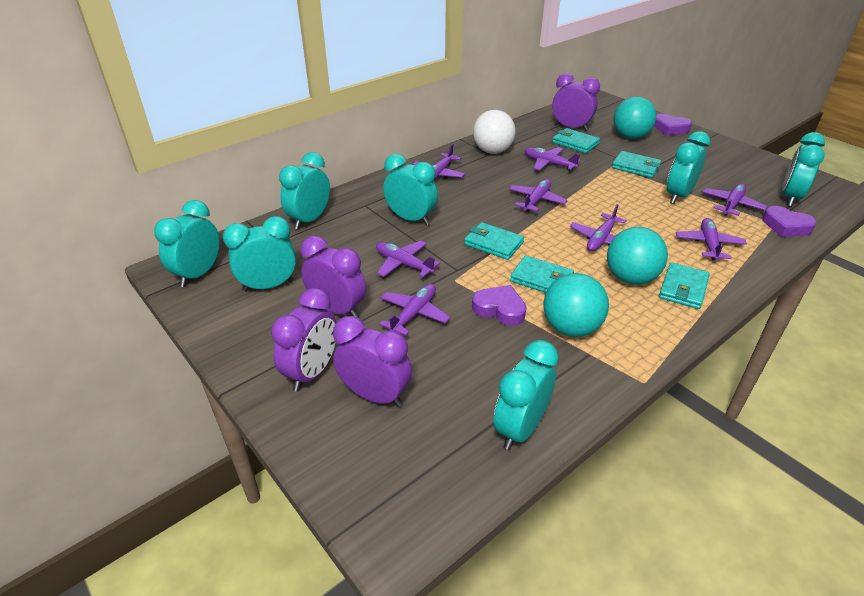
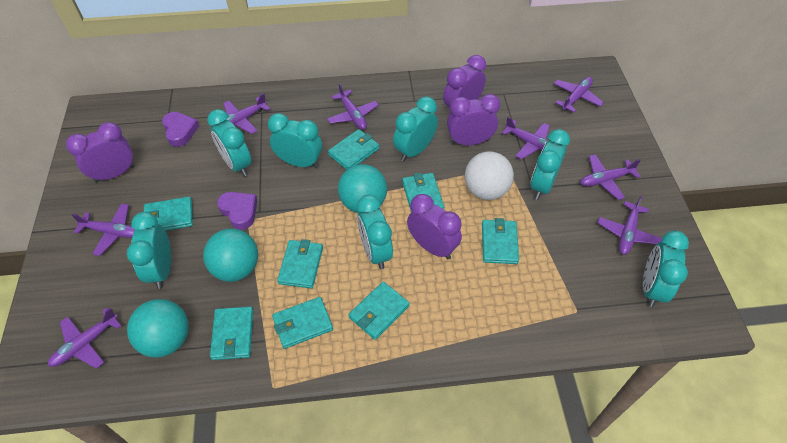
purple heart: [472,285,526,326] [654,114,692,135] [762,206,817,237] = 3 -> [162,112,199,147] [217,192,257,230] = 2
turquoise wallet: [464,222,524,260] [510,256,574,293] [552,128,600,153] [612,151,662,178] [659,262,710,309] = 5 -> [144,197,193,231] [210,307,253,360] [272,297,333,349] [277,239,323,288] [328,129,379,170] [348,281,410,340] [402,173,444,213] [482,218,519,264] = 8

